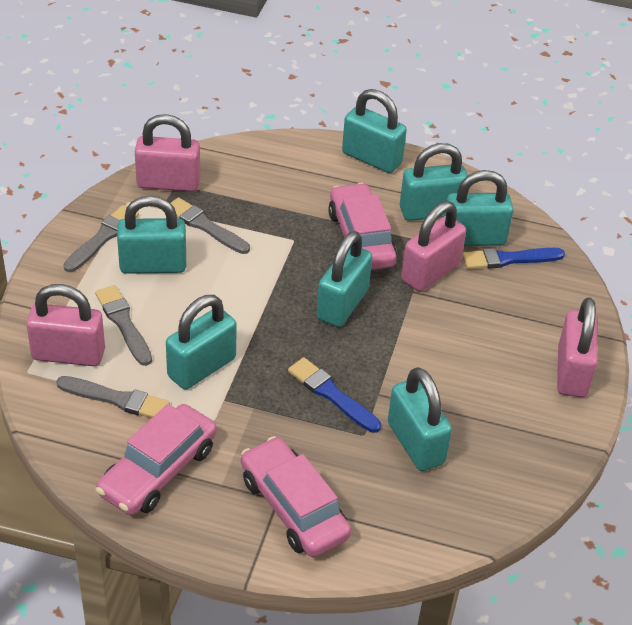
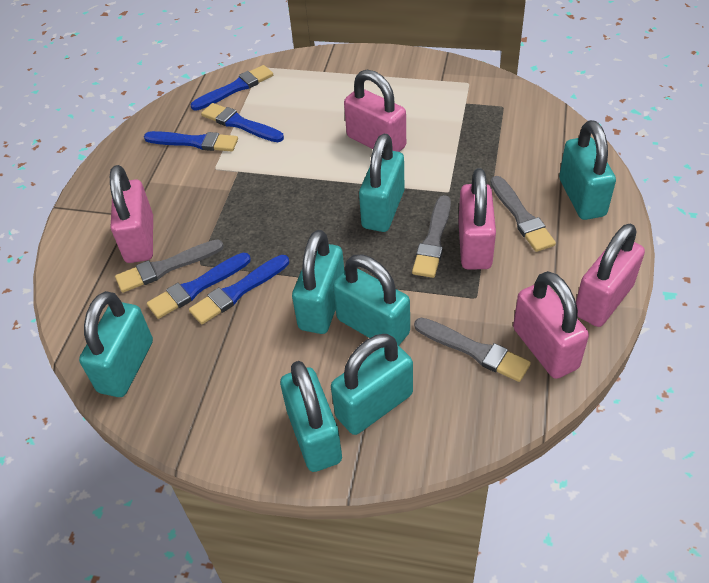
blue brush: [288,357,381,433] [462,248,565,269] = 2 -> [144,131,238,151] [147,253,251,319] [189,255,289,324] [191,65,273,111] [201,103,284,142] = 5
pink car: [96,404,217,515] [241,436,351,557] [328,183,397,270] = 3 -> none = 0
pink padlock: [26,284,105,366] [135,114,200,192] [401,201,466,291] [557,298,598,397] = 4 -> [110,165,153,263] [344,70,406,152] [458,168,496,269] [513,271,589,379] [576,224,645,327] = 5

